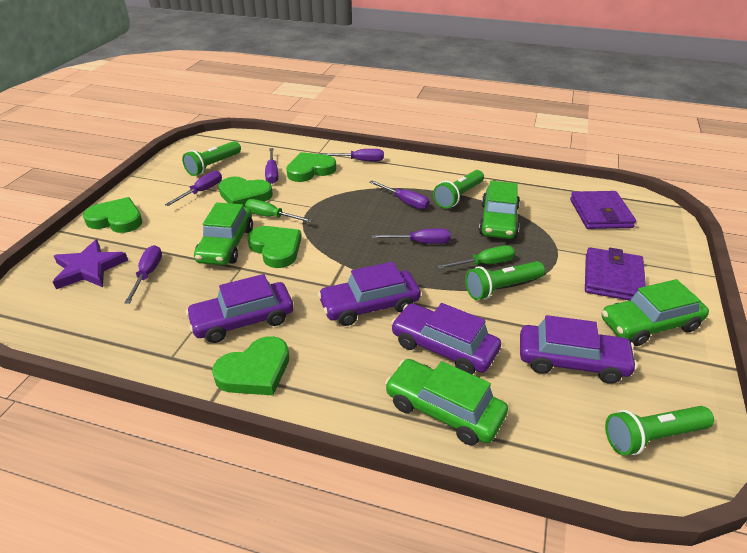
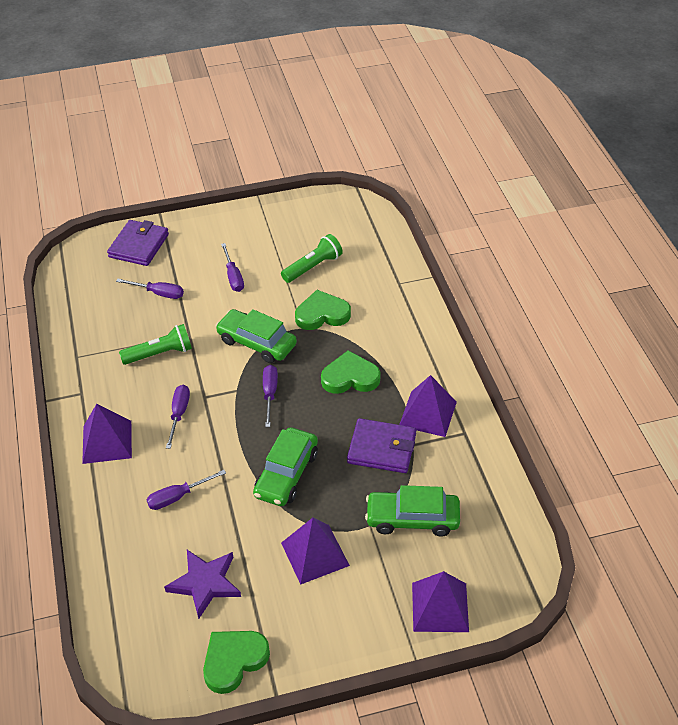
green car: [194,203,253,265] [385,359,508,446] [479,181,520,239] [602,279,709,346] = 4 -> [216,309,297,363] [253,427,318,506] [365,485,460,537] = 3
green flashlight: [182,141,241,176] [433,170,484,209] [465,261,545,300] [605,406,714,455] = 4 -> [119,324,192,365] [281,234,343,283] = 2
green heart: [83,197,142,233] [212,336,289,395] [218,177,273,207] [247,226,301,268] [286,152,336,182] = 5 -> [203,631,270,694] [295,290,351,330] [321,350,380,394] = 3
green screwdriver: [245,199,312,223] [437,245,515,269] = 2 -> none = 0
purple car: [186,274,294,343] [318,262,421,326] [391,303,501,374] [520,315,638,384] = 4 -> none = 0
purple pyramid: none = 0 -> [82,404,132,464] [281,518,350,585] [399,375,457,437] [412,571,469,632] = 4
purple screwdriver: [124,245,162,304] [165,171,222,206] [265,148,278,184] [320,149,384,161] [370,180,430,209] [372,228,451,244] = 6 -> [116,279,184,299] [146,470,226,510] [166,385,190,449] [221,243,244,292] [263,365,278,427] = 5

